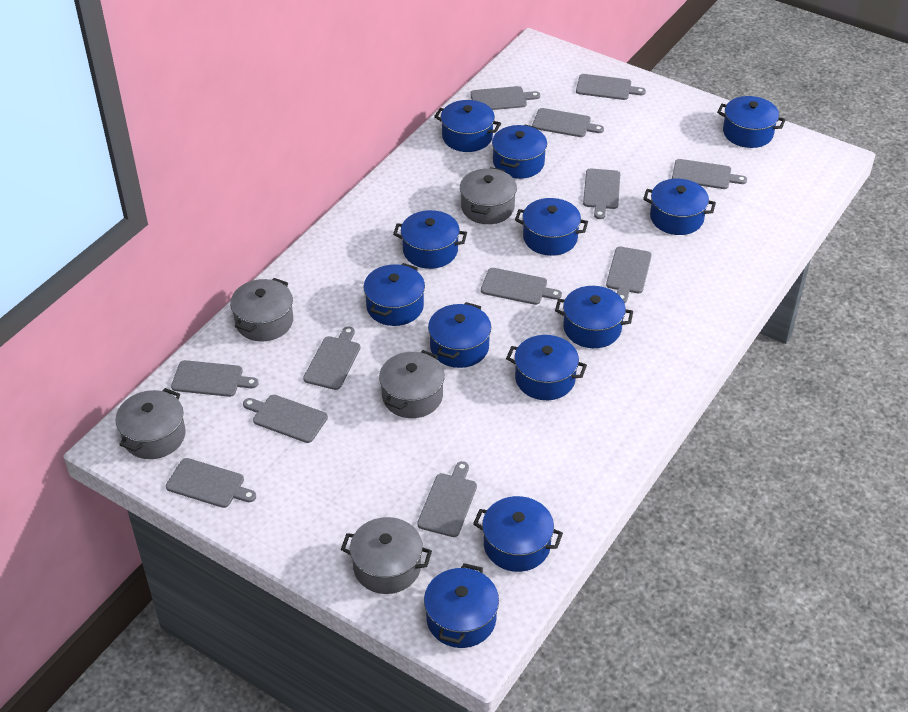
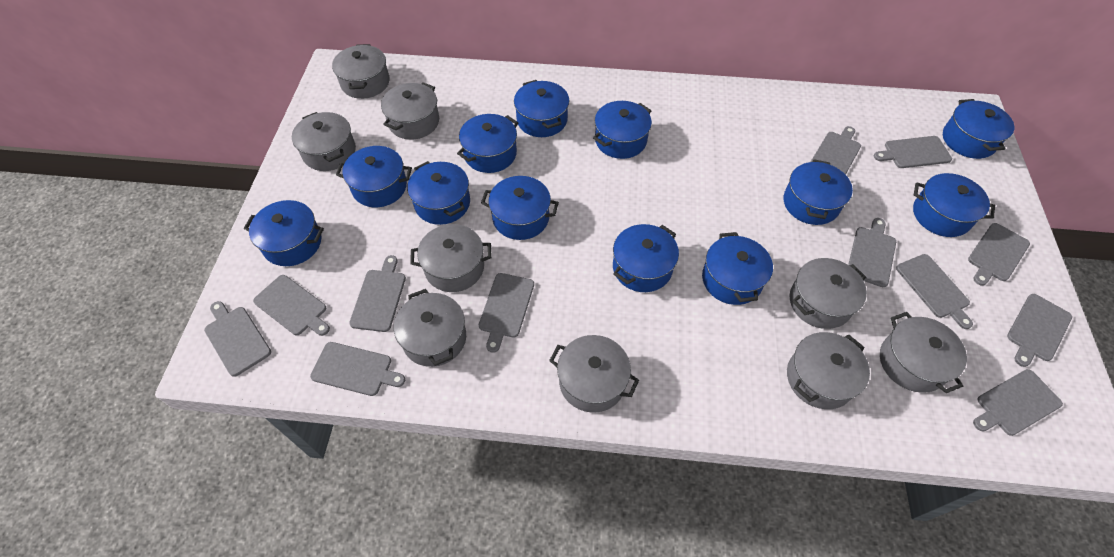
grey pot: [116,388,186,459] [230,278,293,342] [341,517,432,594] [379,350,445,418] [460,167,517,224] = 5 -> [292,112,356,171] [332,44,390,99] [381,82,439,140] [394,289,466,367] [410,224,492,292] [549,335,639,413] [787,332,870,409] [790,258,867,329] [880,312,967,393] = 9

